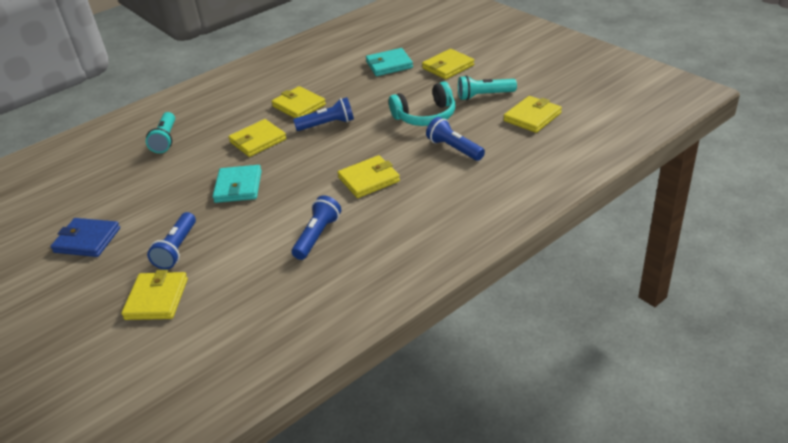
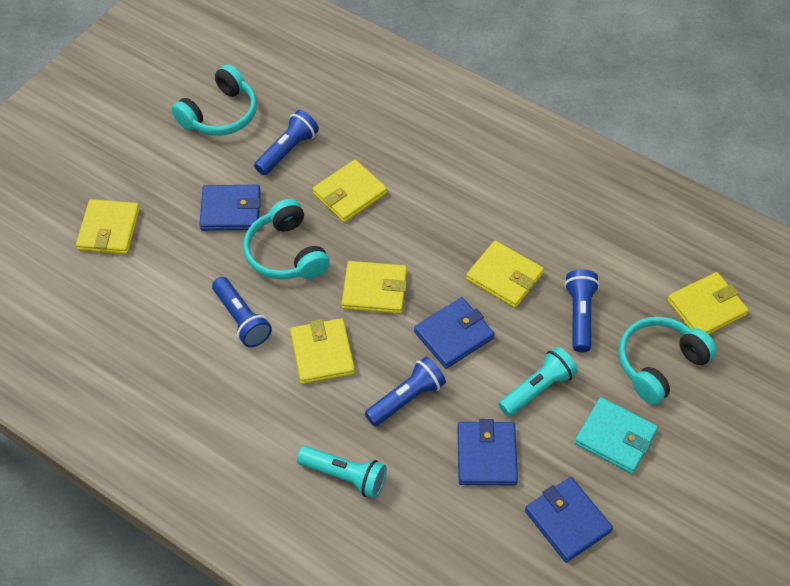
blue wallet: [50,218,120,257] = 1 -> [199,185,261,231] [414,297,495,369] [457,419,518,485] [525,477,613,563] = 4
turquoise headphones: [389,81,455,126] = 1 -> [172,64,257,136] [244,199,330,280] [619,317,717,405] = 3
turquoise wallet: [212,165,262,203] [366,48,413,76] = 2 -> [575,397,658,474] = 1

